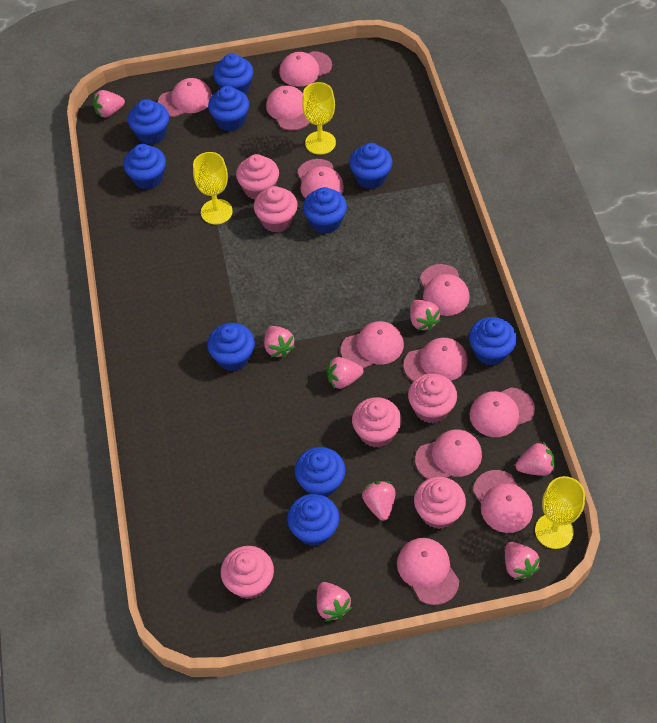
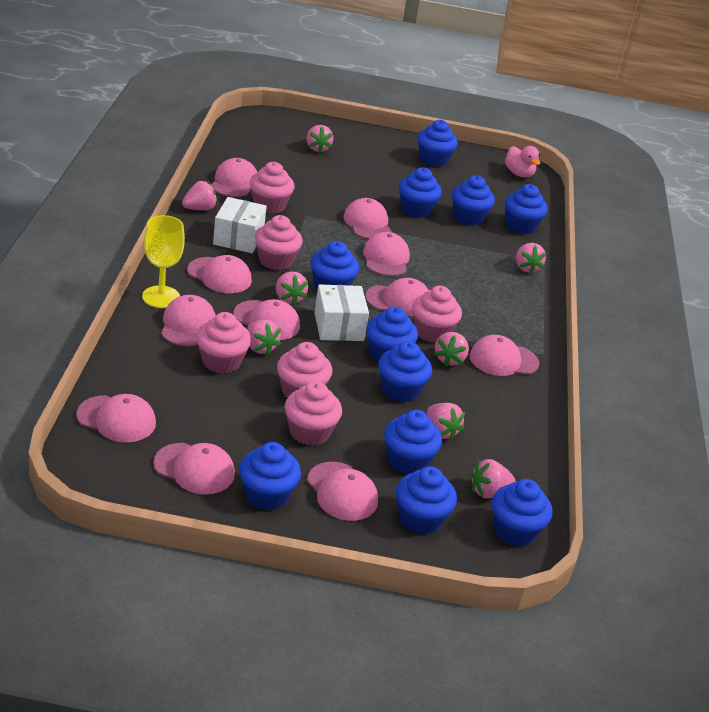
blue cupcake: [123,144,166,190] [128,99,169,145] [207,323,255,371] [208,86,249,131] [213,53,254,95] [287,494,339,546] [295,447,346,497] [303,187,347,234] [349,143,392,189] [469,317,517,366] = 10 -> [239,442,301,511] [310,241,359,291] [366,307,418,363] [378,341,432,402] [384,410,442,474] [396,466,457,534] [399,167,442,218] [418,120,458,167] [452,175,495,226] [492,479,553,547] [505,184,548,234] = 11
pink duck: none = 0 -> [505,146,540,177] = 1
white box: none = 0 -> [213,197,267,253] [314,284,369,341] = 2
yellow goblet: [193,152,233,224] [302,82,336,155] [535,476,585,549] = 3 -> [142,215,185,308] = 1

